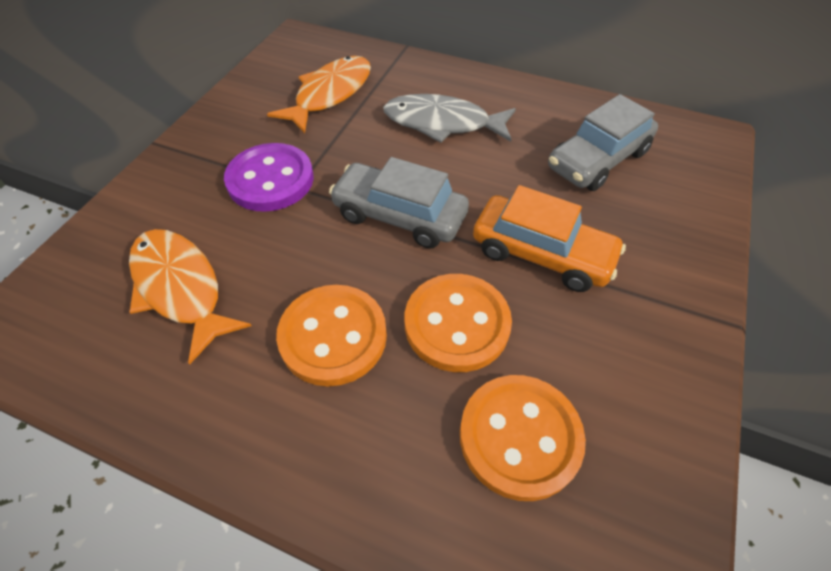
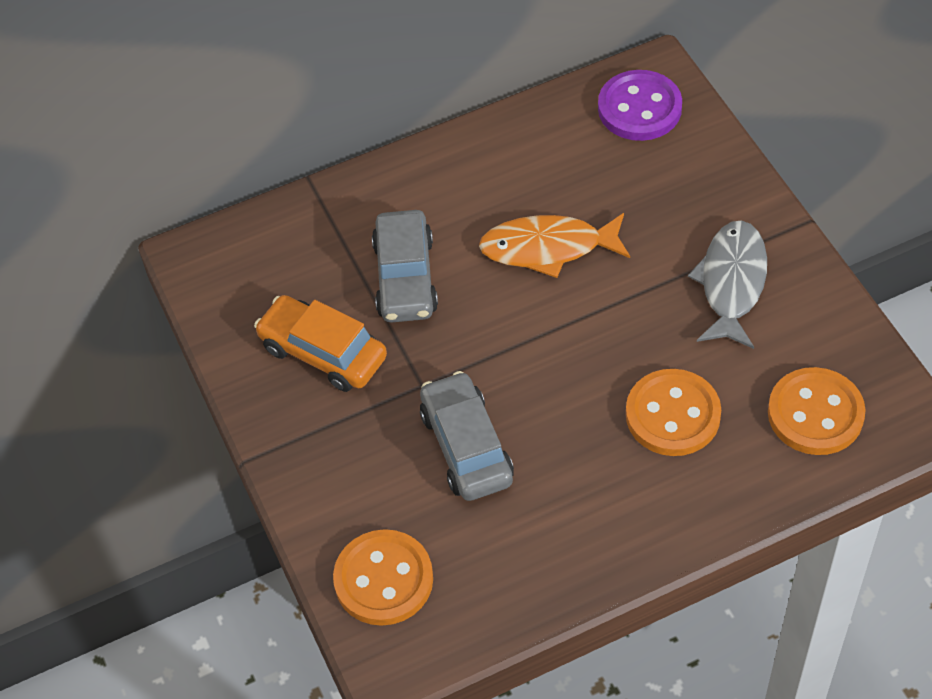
orange fish: [129,229,252,364] [267,56,371,133] = 2 -> [479,213,630,278] = 1

